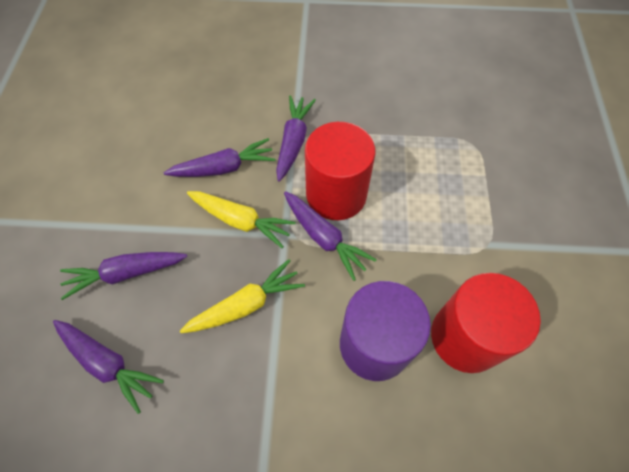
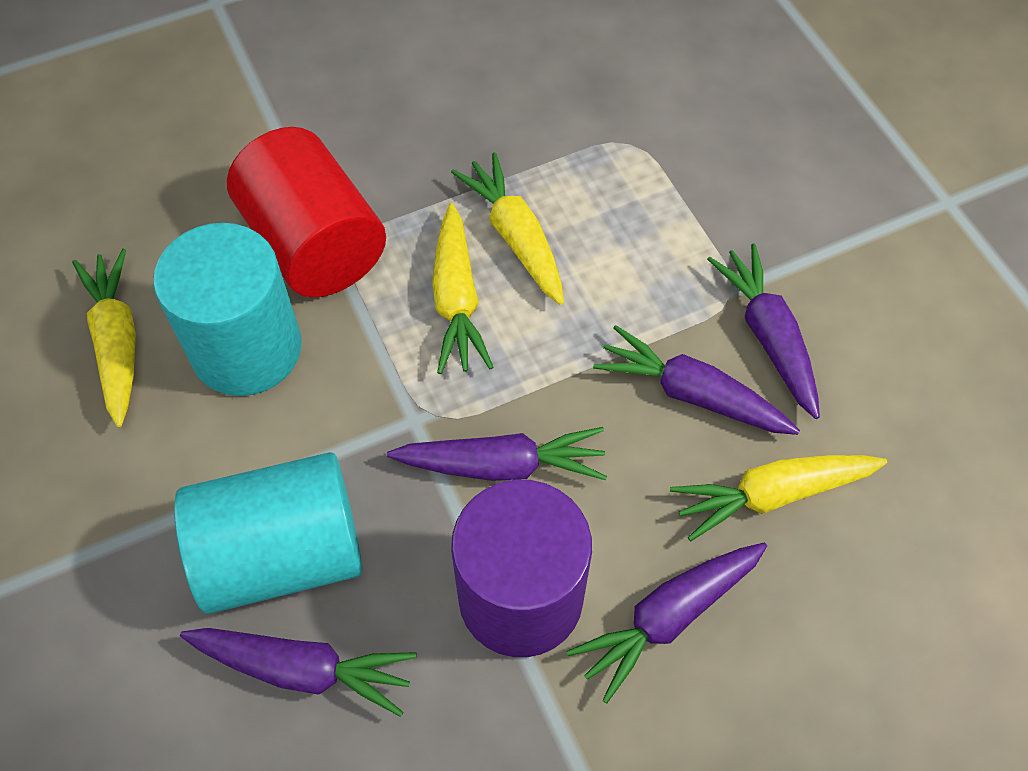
red cylinder: [305,122,375,220] [431,273,541,373] = 2 -> [227,127,386,297] = 1
turquoise cylinder: none = 0 -> [153,223,302,396] [174,452,363,614] = 2
yellow carrot: [180,259,305,333] [187,191,296,248] = 2 -> [72,249,136,427] [432,203,494,374] [451,153,564,305] [670,455,887,541] = 4

